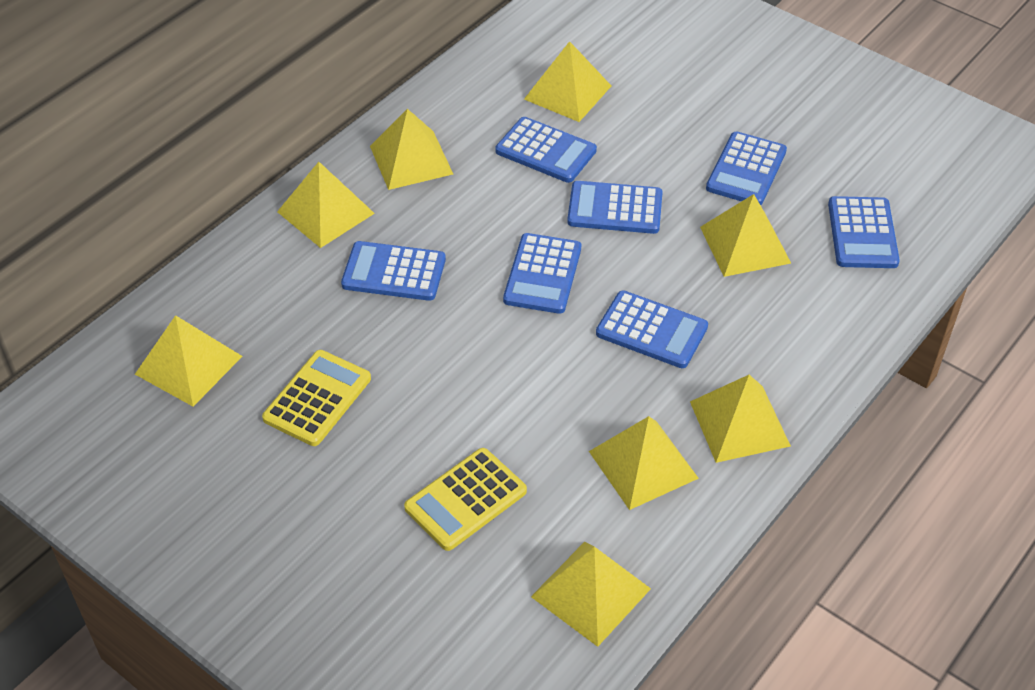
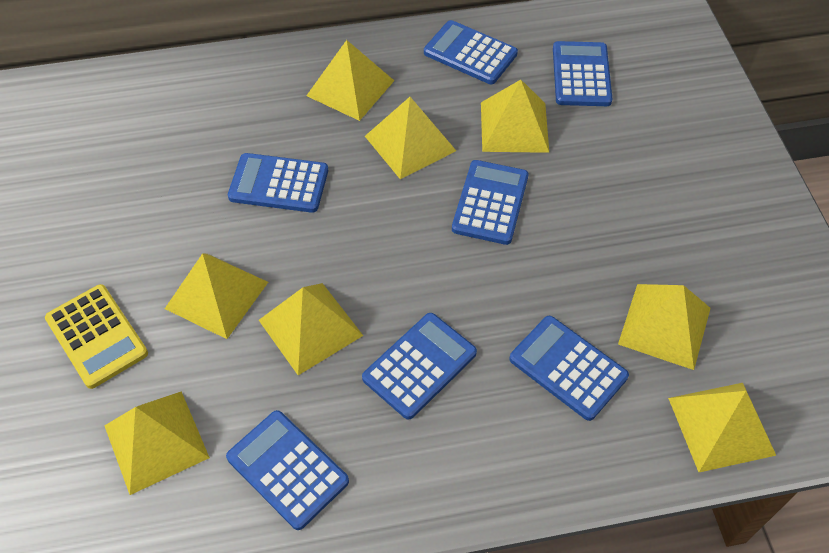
yellow calculator: [262,350,371,446] [404,448,527,551] = 2 -> [45,284,148,389] = 1

